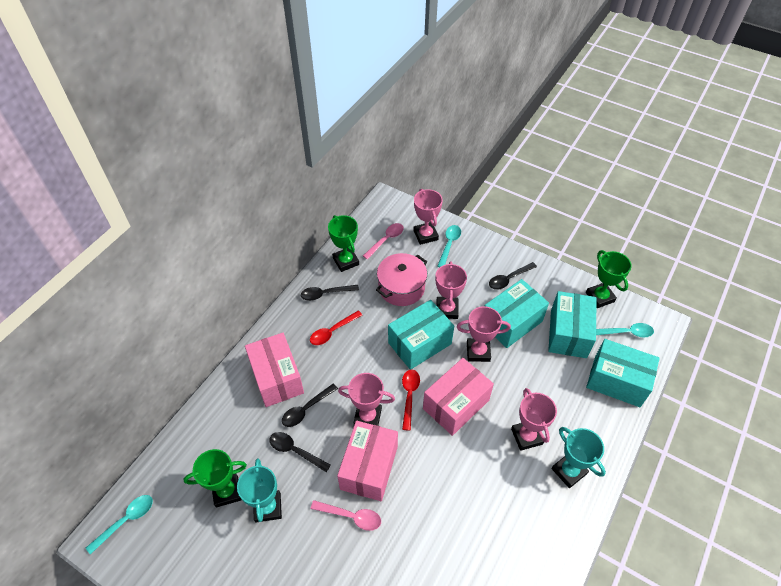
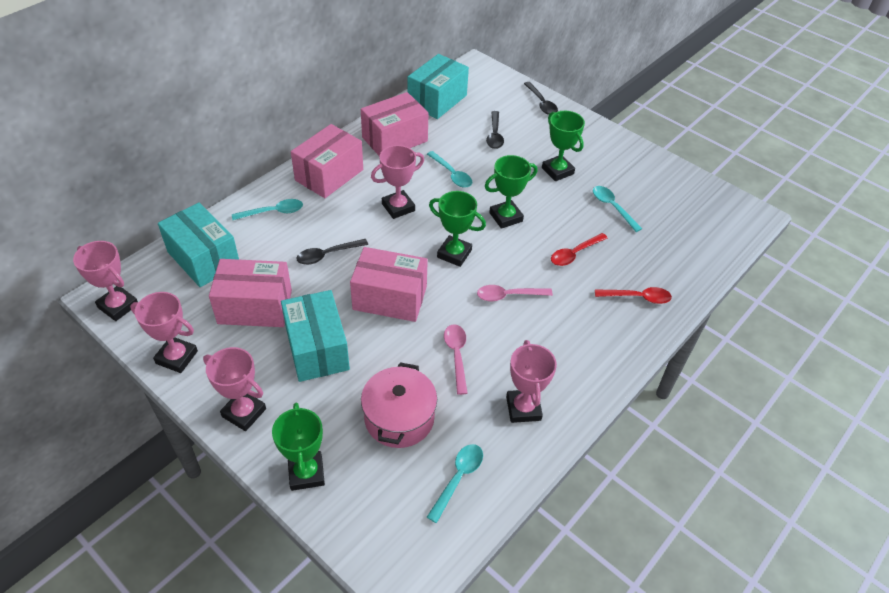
black spoon: [269,432,331,472] [282,383,338,427] [301,285,359,301] [489,262,537,290] = 4 -> [297,239,368,265] [486,111,504,149] [524,82,558,115] = 3
green trophy: [183,449,247,507] [328,215,359,272] [586,250,632,308] = 3 -> [272,403,325,491] [429,191,486,267] [485,155,537,229] [542,111,585,181] = 4
pink box: [245,333,304,407] [337,421,398,501] [423,358,494,436] = 3 -> [209,259,292,327] [291,124,363,198] [350,247,428,322] [361,92,429,156] = 4
turquoise box: [388,300,454,370] [485,279,549,348] [548,291,597,358] [586,339,660,407] = 4 -> [158,202,239,287] [281,290,350,382] [408,54,469,119] = 3
turquoise spoon: [86,495,153,555] [437,225,461,268] [596,323,654,337] = 3 -> [232,199,303,220] [427,151,472,188] [427,444,483,523] [593,186,642,232] = 4
turquoise trophy: [237,459,282,522] [552,427,606,488] = 2 -> none = 0

